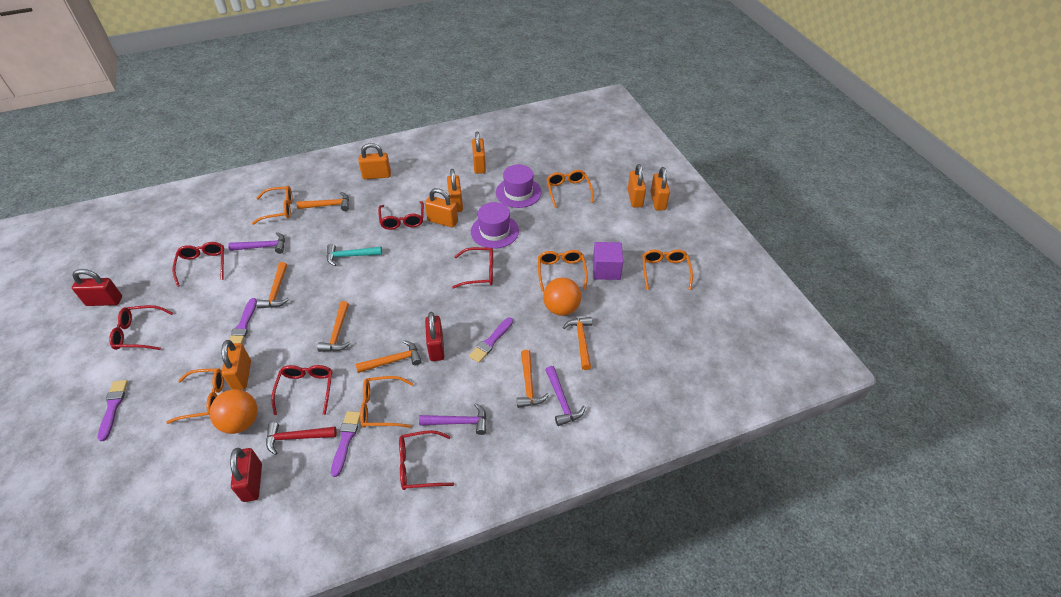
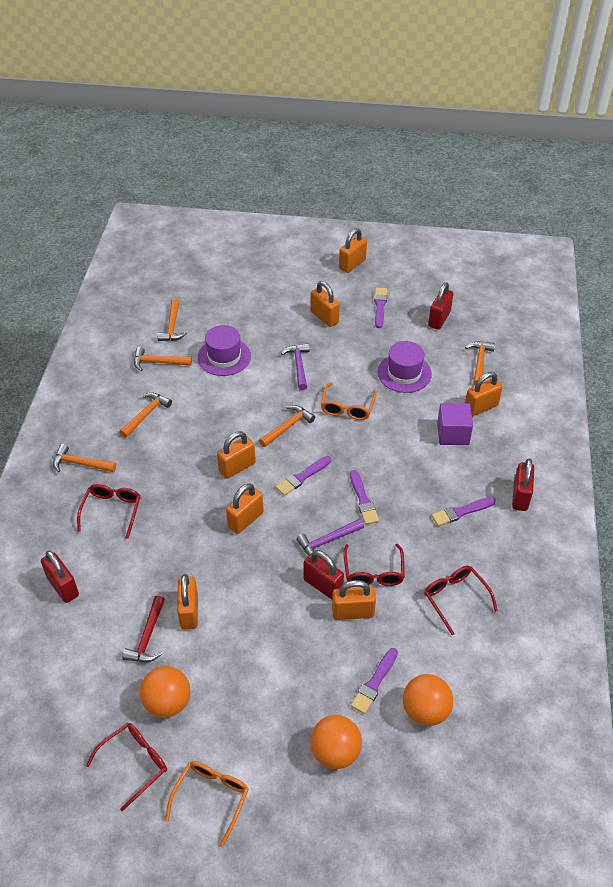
orange ball: [210,389,258,434] [543,278,581,316] = 2 -> [140,666,190,718] [310,715,362,769] [403,674,453,726] = 3
orange glasses: [166,368,224,424] [252,186,293,225] [360,376,413,428] [538,250,588,292] [547,170,593,208] [642,249,693,290] = 6 -> [165,761,249,846] [321,383,377,420] = 2
purple brush: [98,380,128,441] [229,298,257,344] [331,411,360,477] [469,317,513,363] = 4 -> [276,456,331,496] [350,470,379,525] [351,648,398,714] [374,287,387,328] [431,497,496,526] = 5
purple hammer: [228,232,285,254] [419,403,486,435] [546,366,586,426] = 3 -> [281,343,310,390] [296,519,364,556] = 2
red glasses: [109,305,173,350] [172,242,224,287] [271,365,333,415] [378,201,424,230] [399,430,455,490] [452,247,493,289] = 6 -> [77,484,141,539] [86,723,167,811] [343,544,405,586] [424,566,498,635] = 4
red padlock: [72,269,122,306] [230,448,262,502] [425,312,445,361] = 3 -> [41,550,79,603] [304,550,344,600] [428,282,453,330] [512,459,534,511] = 4
turquoise hammer: [327,244,382,266] = 1 -> none = 0

